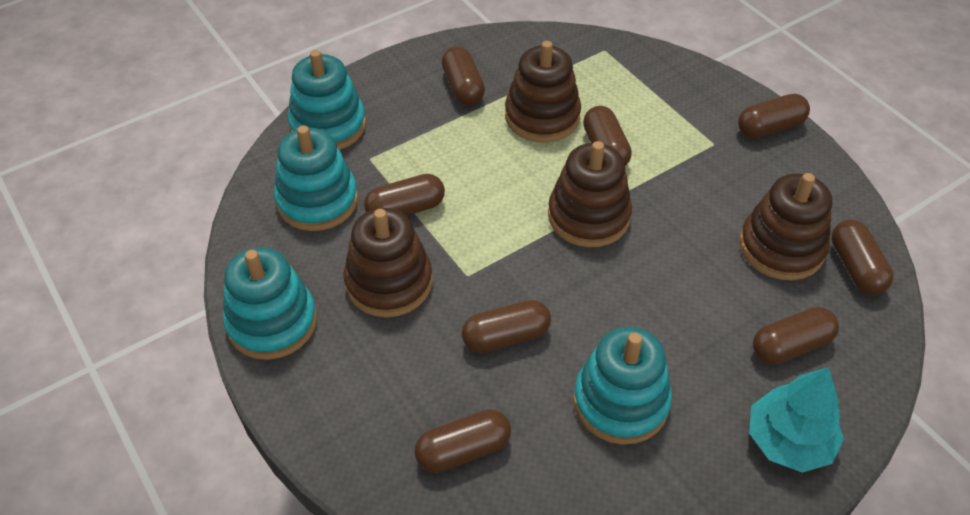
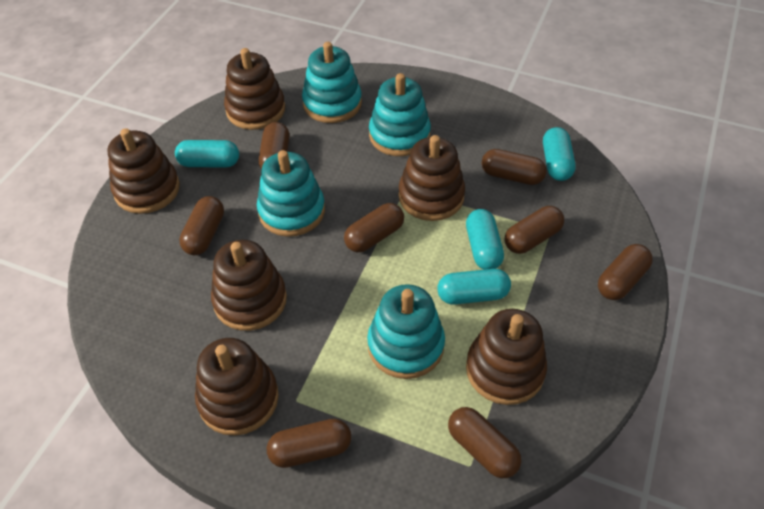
brown stacking toy: [344,208,433,317] [505,41,581,142] [548,141,632,247] [739,173,832,280] = 4 -> [107,128,180,214] [195,338,279,436] [211,240,287,331] [224,48,285,130] [399,135,465,221] [466,309,547,405] = 6
turquoise capsule: none = 0 -> [175,140,239,168] [437,269,511,305] [466,209,504,270] [543,127,576,181] = 4
turquoise tree: [749,367,844,473] = 1 -> none = 0

